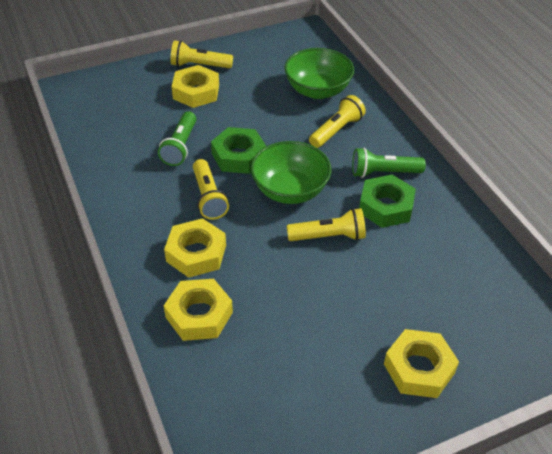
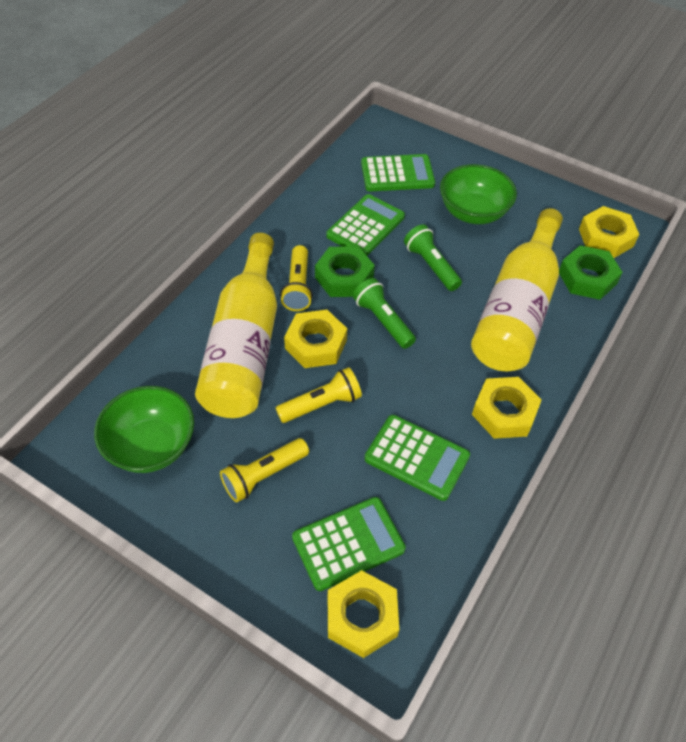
green calculator: none = 0 -> [292,497,406,591] [326,194,405,256] [361,154,435,191] [365,415,470,501] = 4
yellow bottle: none = 0 -> [195,233,277,418] [471,208,563,371] = 2
yellow flashlight: [171,41,233,68] [193,159,229,220] [287,208,366,241] [309,95,366,148] = 4 -> [220,438,309,502] [276,367,362,423] [280,245,313,311] = 3

